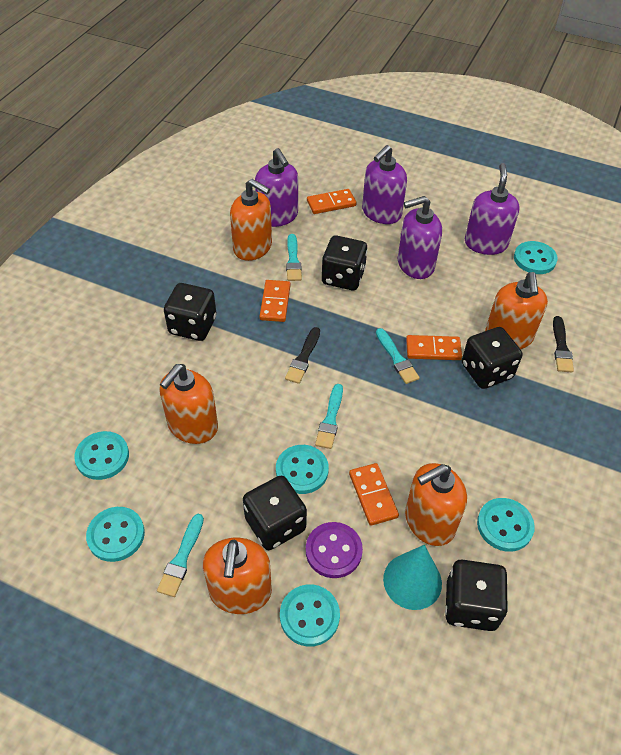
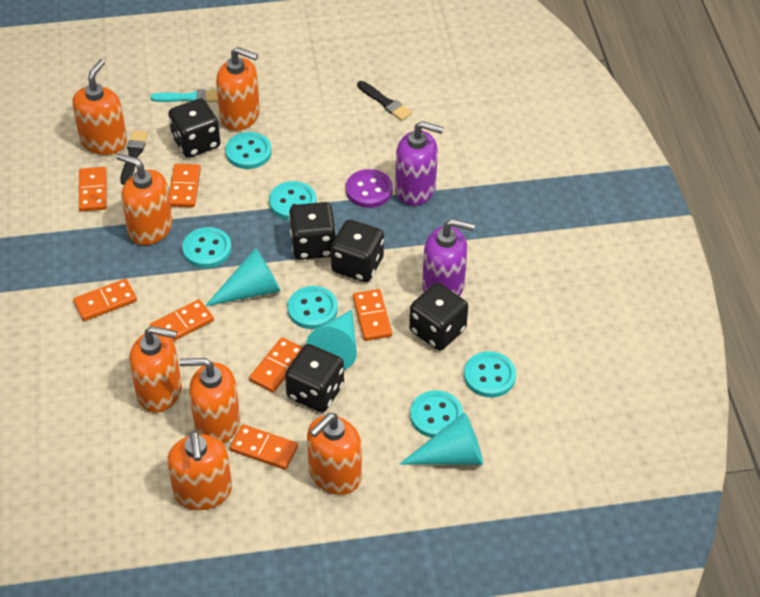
orange domino: [260,280,290,322] [307,189,356,214] [349,463,399,526] [406,335,462,360] = 4 -> [73,279,137,321] [79,167,107,212] [150,299,214,342] [169,164,201,207] [230,424,298,470] [249,337,302,393] [353,289,392,341] = 7
orange soap dispenser: [160,364,218,444] [203,538,272,614] [230,179,272,261] [405,463,467,546] [485,272,548,349] = 5 -> [72,59,127,155] [116,153,173,245] [129,326,182,413] [167,431,232,510] [179,358,240,444] [216,47,260,131] [307,413,362,495] = 7
purple soap dispenser: [255,148,298,227] [362,145,407,224] [398,196,442,279] [465,163,520,255] = 4 -> [395,121,444,206] [422,219,475,296] = 2
turquoise brush: [157,514,204,597] [286,234,302,281] [315,384,343,449] [376,328,420,384] = 4 -> [150,89,218,102] = 1
turquoise cone: [383,545,442,610] = 1 -> [205,248,281,306] [306,310,357,370] [399,412,483,465] = 3

